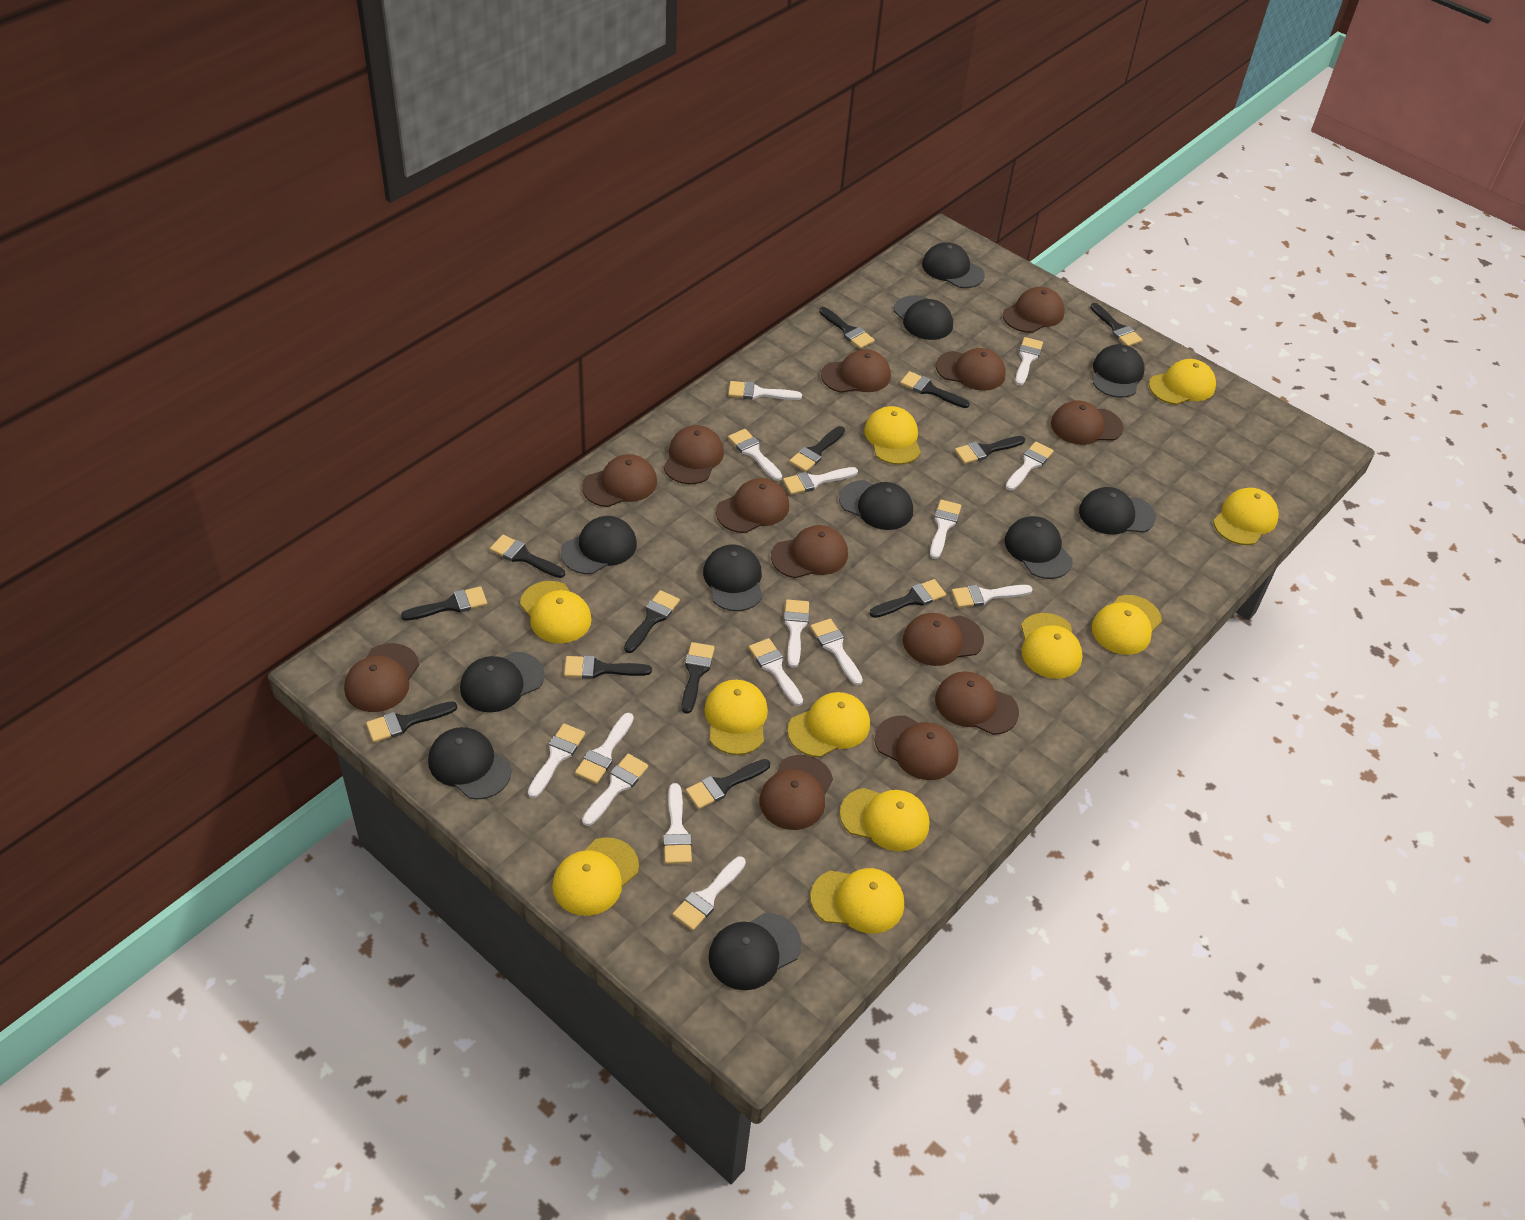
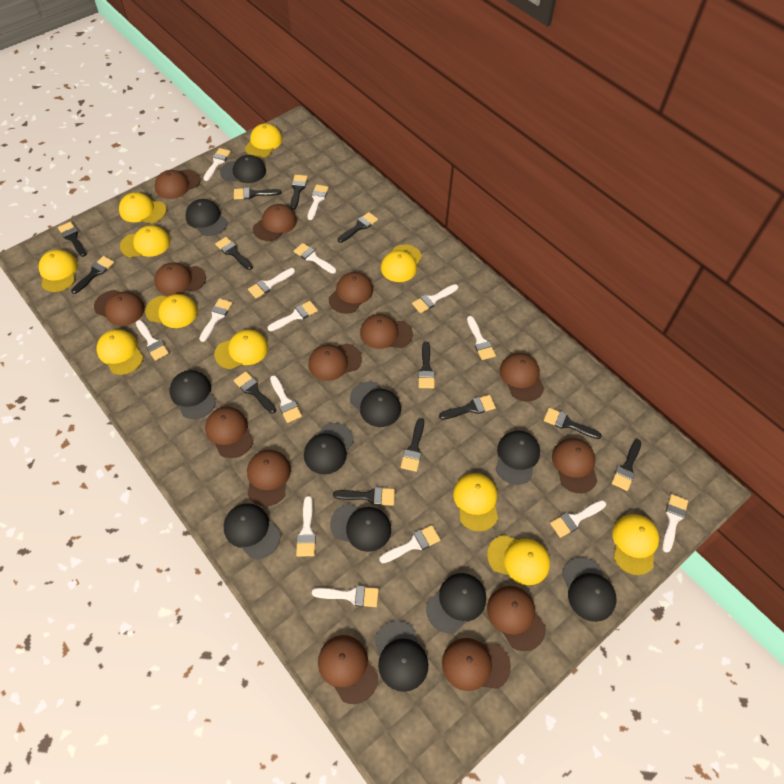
brown cap: [344,643,419,712] [582,454,657,507] [663,425,724,484] [716,478,789,533] [760,755,833,830] [771,525,848,578] [821,349,891,393] [875,715,959,780] [903,613,984,666] [935,671,1019,735] [936,348,1006,391] [1003,287,1065,333] [1051,400,1123,445] = 13 -> [94,290,145,326] [154,262,206,295] [155,169,200,199] [205,407,253,458] [247,450,291,506] [253,204,297,241] [308,343,362,381] [318,635,378,704] [329,272,373,314] [360,314,413,349] [442,638,511,691] [487,586,546,651] [500,353,544,402] [552,438,598,493] = 14

